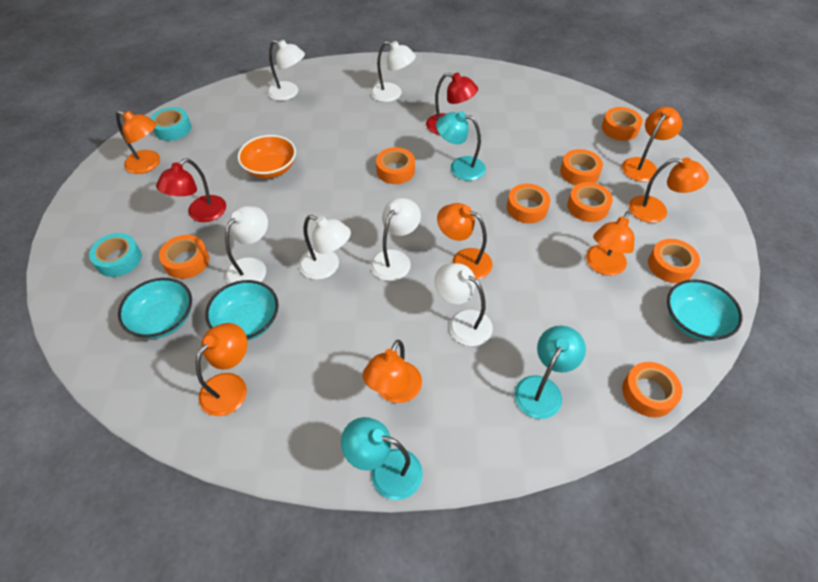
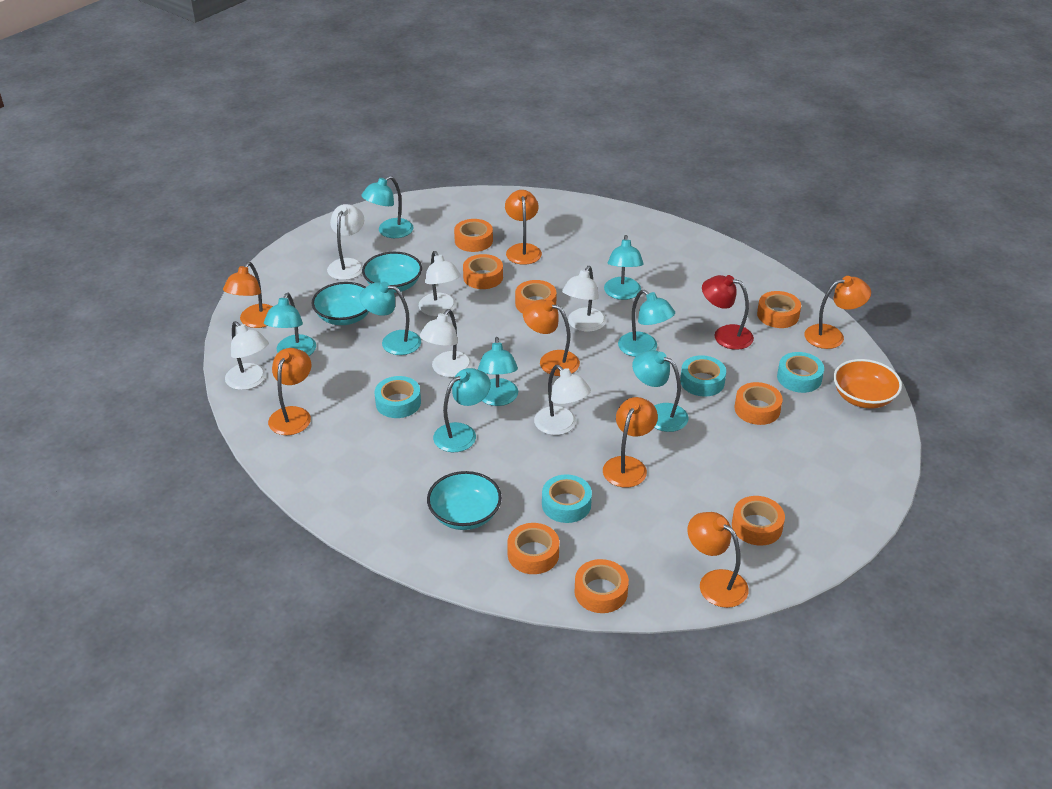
red lamp: [156,158,226,222] [426,73,478,135] = 2 -> [702,275,754,350] = 1
turquoise lamp: [341,417,423,500] [436,111,486,181] [514,325,586,419] = 3 -> [264,293,316,356] [359,282,421,355] [361,176,413,238] [433,368,491,452] [478,337,518,406] [604,235,644,300] [618,290,675,357] [632,350,689,432] = 8
turquoise tape: [89,233,142,277] [150,107,191,141] = 2 -> [374,376,421,418] [542,474,592,523] [680,355,726,397] [777,352,824,393] = 4

